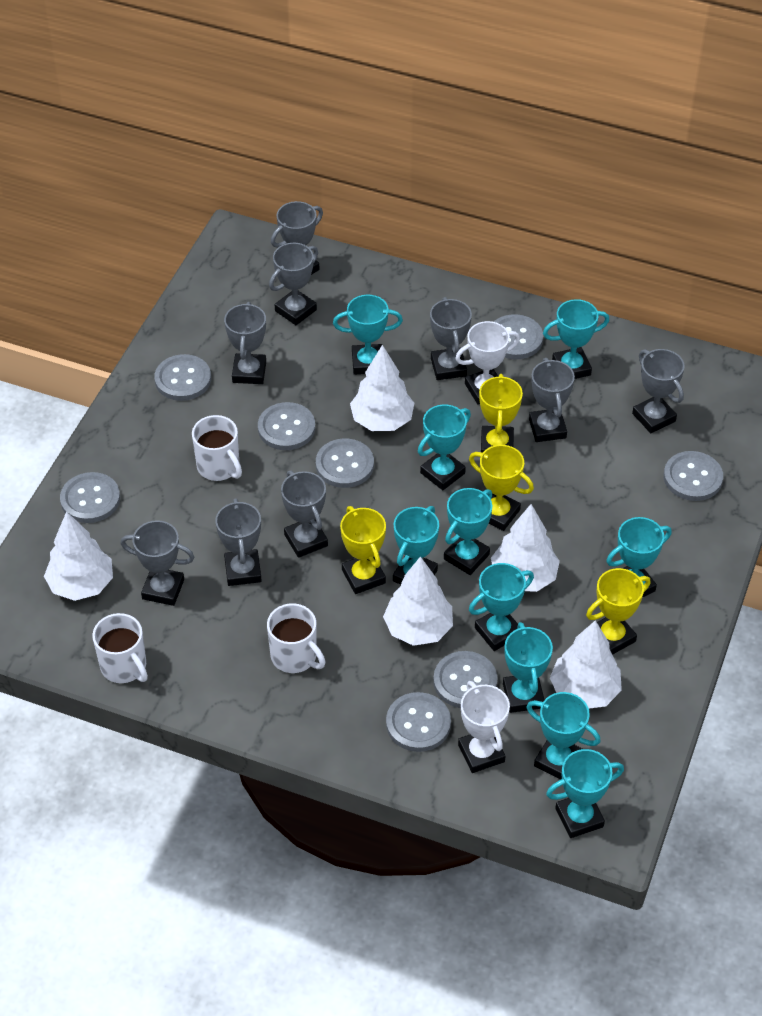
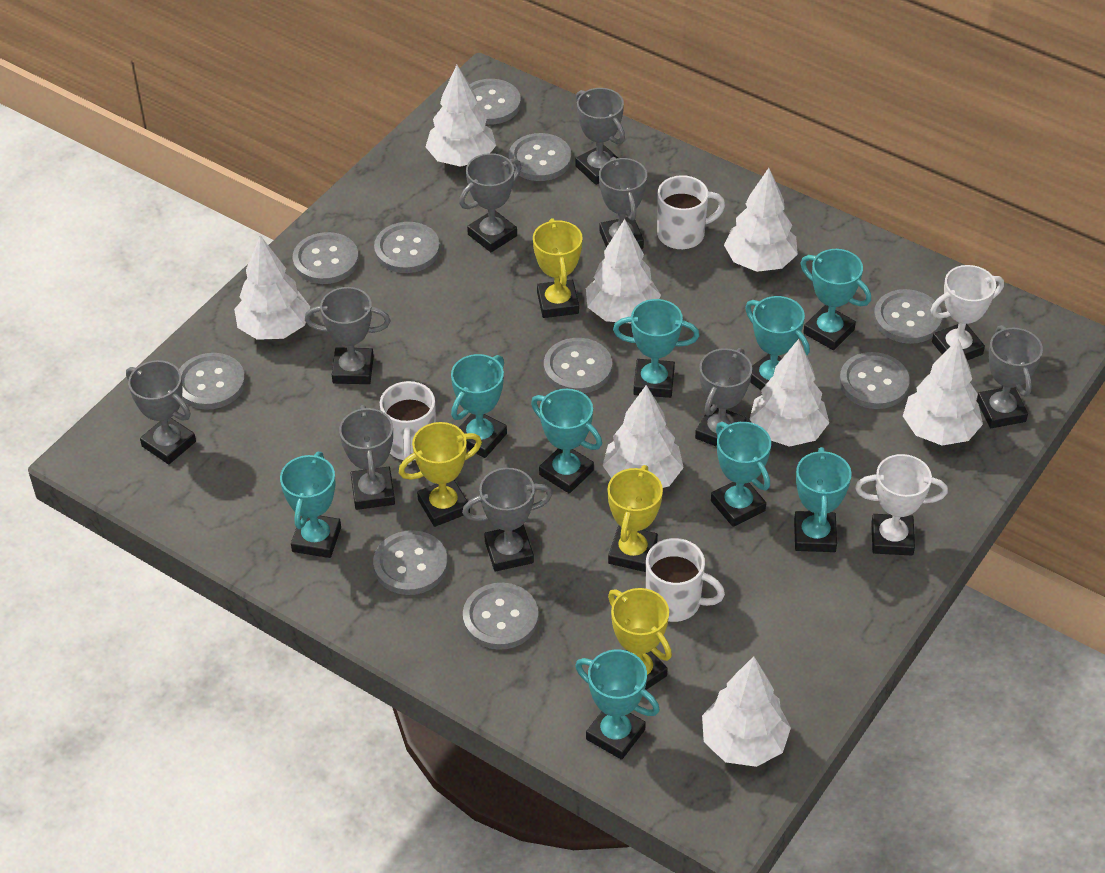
grey button: [60,472,120,523] [154,354,211,401] [258,402,315,450] [316,438,374,488] [386,692,451,752] [433,651,498,708] [494,314,543,359] [664,451,723,501] = 8 -> [179,353,245,410] [293,232,359,284] [373,530,448,595] [374,222,440,273] [463,583,538,650] [469,79,521,125] [509,133,571,181] [544,338,612,393] [839,352,910,409] [874,289,942,344] = 10
turquoise trophy: [333,295,403,375] [393,506,439,585] [418,404,471,490] [444,488,492,575] [469,563,534,651] [503,622,553,713] [526,692,601,780] [543,299,609,379] [546,749,624,838] [606,517,672,598] = 10 -> [280,452,341,558] [451,354,507,458] [531,389,602,494] [575,649,660,760] [613,299,700,398] [711,422,771,527] [745,296,810,390] [794,447,852,552] [801,249,871,350] = 9
white tree: [44,511,113,601] [350,345,414,431] [383,556,453,646] [491,504,560,592] [550,620,622,708] = 5 -> [234,235,310,340] [426,65,496,167] [586,219,661,323] [602,385,684,488] [702,656,791,767] [724,168,798,272] [750,339,829,447] [903,338,983,445] = 8

